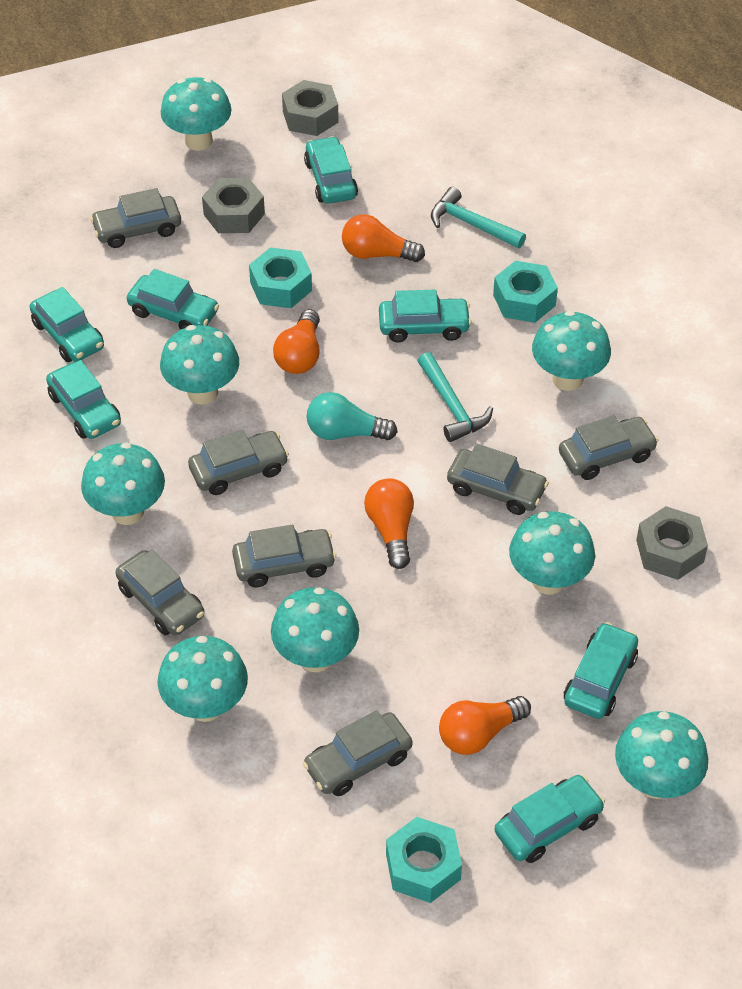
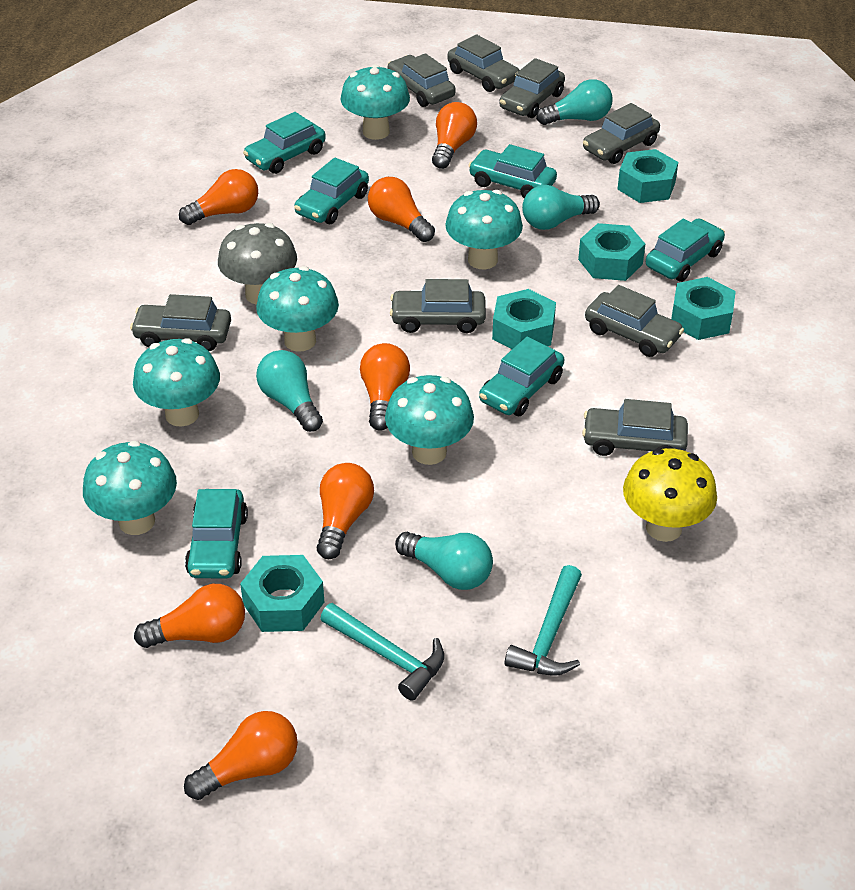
grey car: [90,188,181,248] [115,550,204,636] [188,430,289,495] [232,525,336,587] [303,710,413,796] [447,444,549,515] [559,415,658,480] = 7 -> [130,294,231,351] [388,53,456,107] [390,279,486,333] [447,34,520,92] [499,58,565,118] [582,399,688,456] [583,103,660,164] [585,285,684,357] = 8
grey mushroom: none = 0 -> [218,223,297,305] = 1
grey nut: [202,178,265,233] [282,80,339,136] [636,506,708,580] = 3 -> none = 0
orange light bulb: [273,309,320,374] [342,214,425,262] [364,478,414,569] [439,696,531,755] = 4 -> [134,584,245,648] [179,169,258,225] [184,711,298,800] [317,463,374,559] [360,343,410,431] [368,177,435,242] [432,102,477,169] = 7
turquoise car: [30,287,104,362] [46,360,121,439] [127,269,219,330] [304,136,358,204] [379,289,472,343] [494,775,605,863] [564,622,638,719] = 7 -> [185,489,248,578] [243,112,326,174] [294,158,369,224] [468,144,557,198] [479,337,564,416] [646,218,725,282] = 6
turquoise light bulb: [306,392,397,440] = 1 -> [256,350,323,432] [395,532,493,590] [522,185,600,230] [536,79,613,125] = 4
turquoise mushroom: [81,442,165,525] [157,636,248,722] [160,325,239,404] [161,77,231,151] [271,587,359,672] [509,511,595,594] [532,311,611,391] [615,711,708,799] = 8 -> [83,441,177,535] [133,338,220,427] [256,266,339,352] [341,64,410,140] [385,375,474,465] [445,190,523,269] = 6
turquoise nut: [249,247,312,308] [386,817,462,903] [493,261,558,323] = 3 -> [240,555,324,632] [492,289,556,349] [578,223,645,281] [617,149,678,203] [671,277,736,340] = 5
yellow mushroom: none = 0 -> [623,448,717,542] = 1

